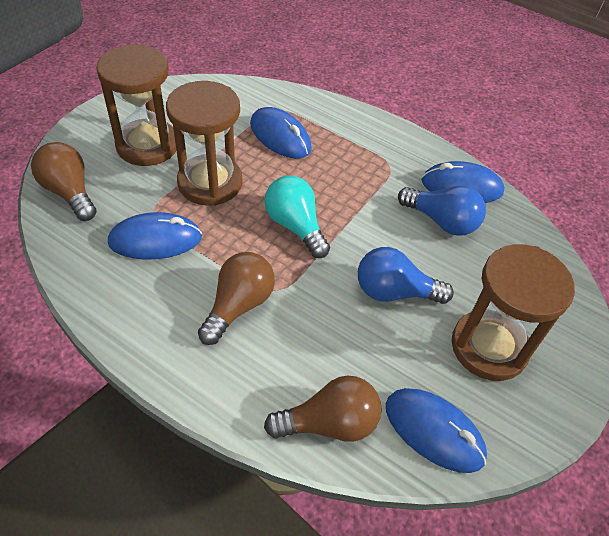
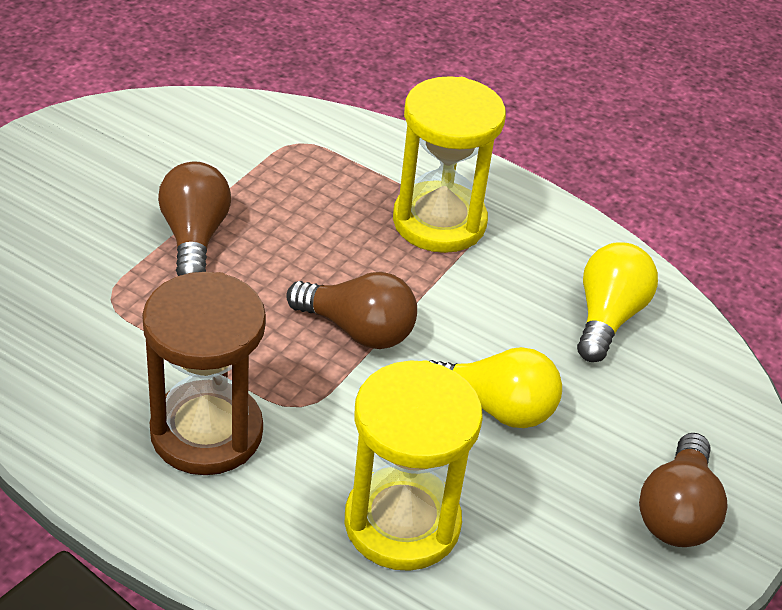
blue light bulb: [358,247,454,304] [398,185,486,236] = 2 -> none = 0
blue mouse: [108,212,202,259] [250,107,312,159] [386,388,487,473] [421,161,504,203] = 4 -> none = 0
brown hourglass: [96,44,176,166] [166,81,243,206] [452,244,575,381] = 3 -> [142,272,266,475] = 1
turquoise light bulb: [265,176,330,258] = 1 -> none = 0
yellow hourglass: none = 0 -> [345,360,483,571] [393,76,506,253] = 2
yellow light bulb: none = 0 -> [430,347,562,428] [577,242,658,362] = 2

